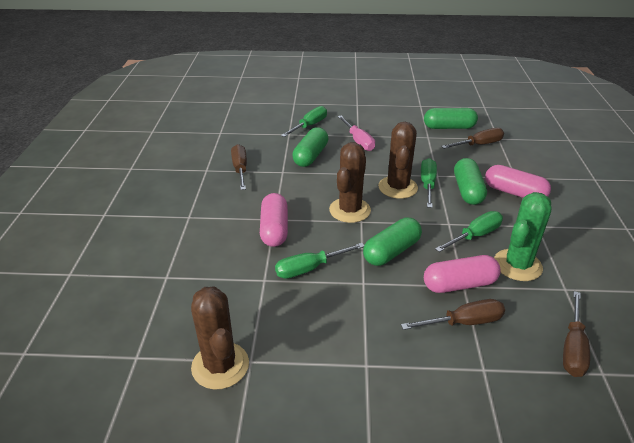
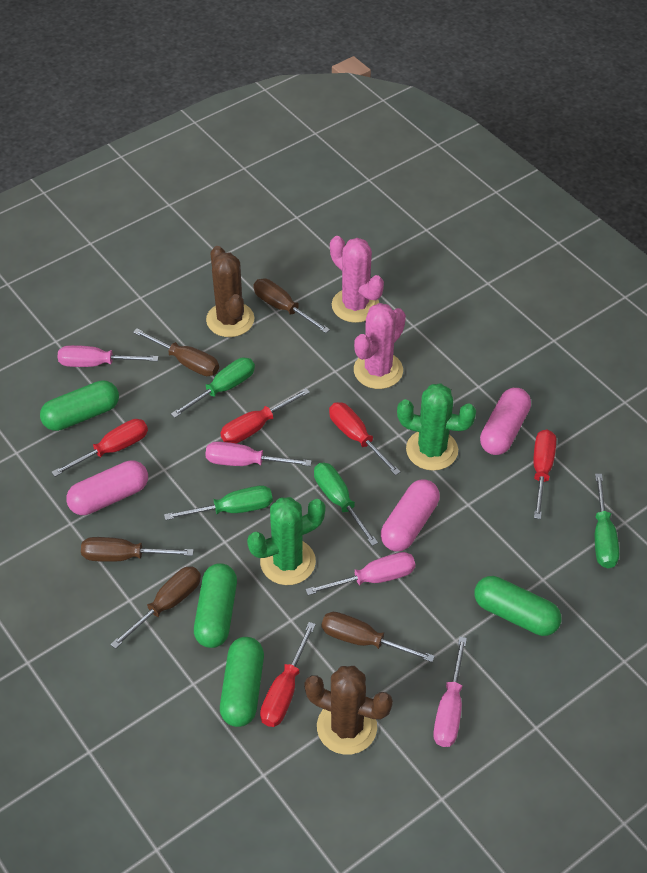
brown cactus: [191,287,249,389] [329,142,371,223] [378,122,418,199] = 3 -> [206,246,254,337] [304,666,393,755] = 2
brown screwdriver: [231,144,247,190] [401,299,505,330] [441,128,504,149] [563,291,590,377] = 4 -> [81,537,194,562] [110,566,201,649] [133,329,219,376] [253,279,330,333] [322,612,435,662] = 5
green cactus: [494,192,551,281] = 1 -> [247,497,325,585] [397,383,476,471] = 2
pink cactus: none = 0 -> [330,236,384,323] [354,303,406,389] = 2
pink screwdriver: [338,116,375,151] = 1 -> [58,345,159,367] [205,441,312,466] [305,552,415,595] [433,637,467,747] = 4
red screwdriver: none = 0 -> [52,419,148,477] [220,388,310,444] [260,622,316,727] [329,402,401,475] [534,429,556,519] = 5

